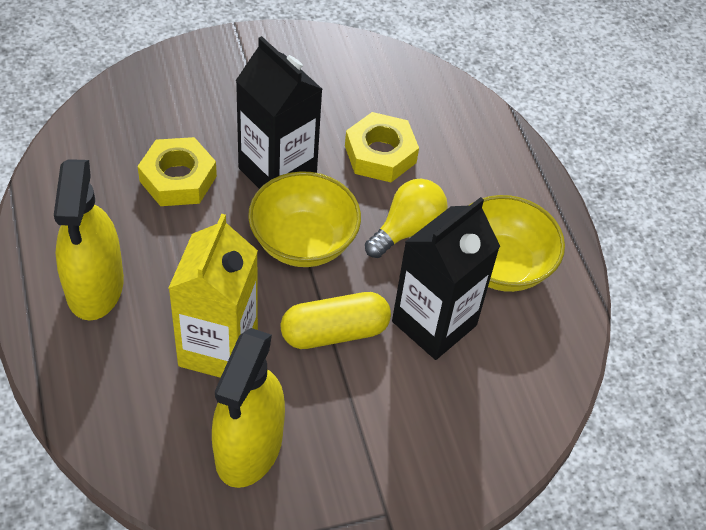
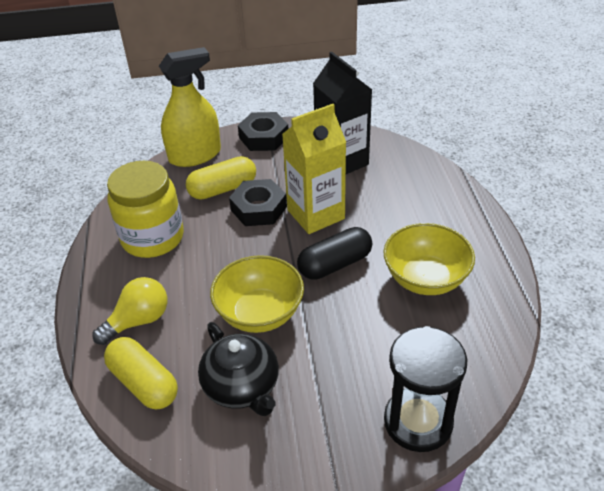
black capsule: none = 0 -> [297,227,372,280] = 1
black carton: [236,36,323,189] [392,197,500,360] = 2 -> [313,52,372,174] = 1
black hourglass: none = 0 -> [384,326,468,452] = 1
black nut: none = 0 -> [229,179,287,226] [238,112,289,151] = 2
black teapot: none = 0 -> [198,322,279,416] = 1
yellow capsule: [280,292,391,349] = 1 -> [104,337,178,409] [186,156,256,200] = 2
yellow jar: none = 0 -> [107,161,184,258] = 1
yellow nut: [138,137,217,206] [345,112,419,182] = 2 -> none = 0
yellow spray bottle: [54,159,124,321] [212,328,285,488] = 2 -> [159,47,221,167] = 1

